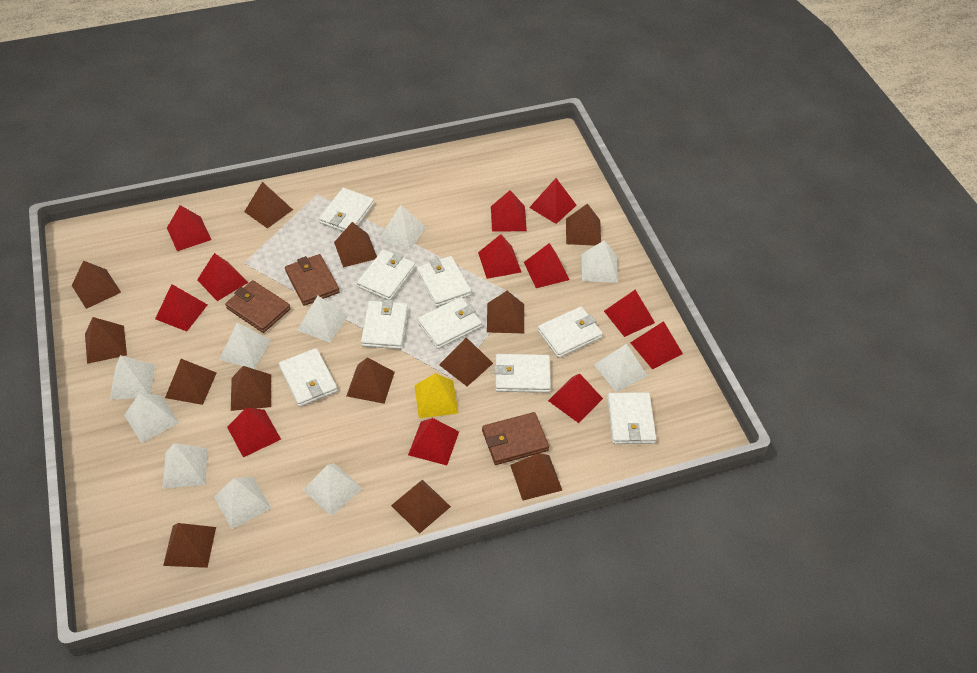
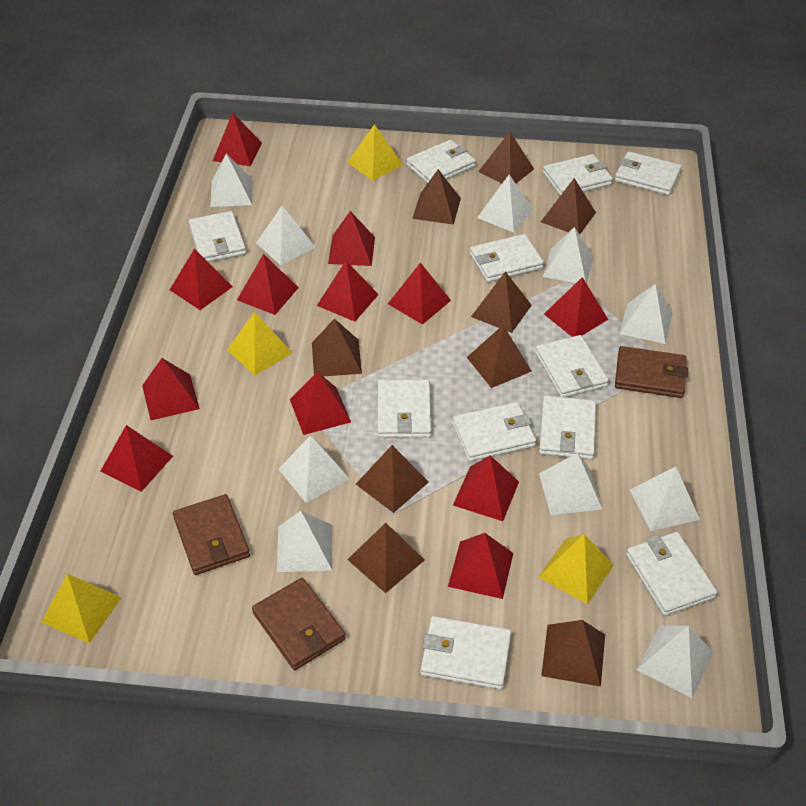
brown pyramid: [72,261,121,309] [85,317,127,364] [163,523,216,568] [165,359,216,405] [231,366,271,411] [244,182,293,229] [334,222,377,267] [346,357,395,404] [391,480,451,534] [439,337,493,386] [487,291,524,333] [510,453,563,501] [566,203,601,245] = 13 -> [312,319,362,376] [347,523,424,593] [356,445,429,513] [412,169,461,225] [467,325,532,388] [471,271,532,333] [478,131,534,184] [541,178,596,235] [541,620,605,687] = 9
white wallet: [279,348,338,407] [319,188,374,232] [357,249,415,300] [361,299,408,349] [417,256,471,307] [417,297,482,349] [494,354,551,393] [538,307,603,358] [607,392,656,444] = 9 -> [189,211,246,262] [377,380,431,438] [407,140,476,183] [420,616,511,690] [453,402,536,462] [470,234,544,282] [535,335,609,397] [539,395,596,460] [543,154,613,196] [615,151,682,195] [626,532,717,616] = 11
yellow pyramid: [414,373,458,418] = 1 -> [41,574,122,643] [227,312,292,376] [347,124,403,181] [539,534,614,604] = 4

